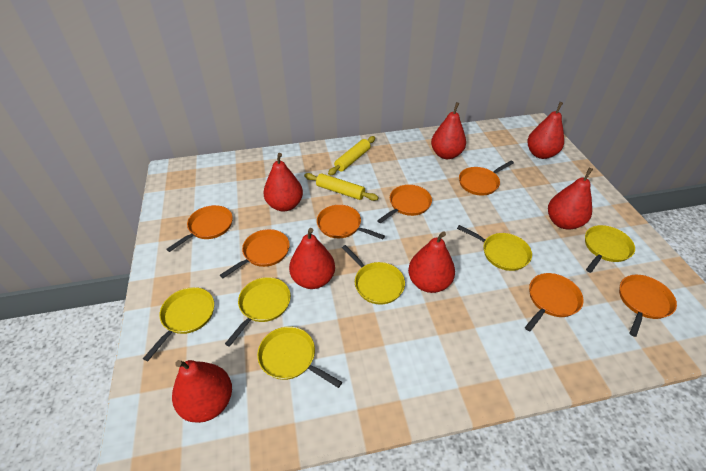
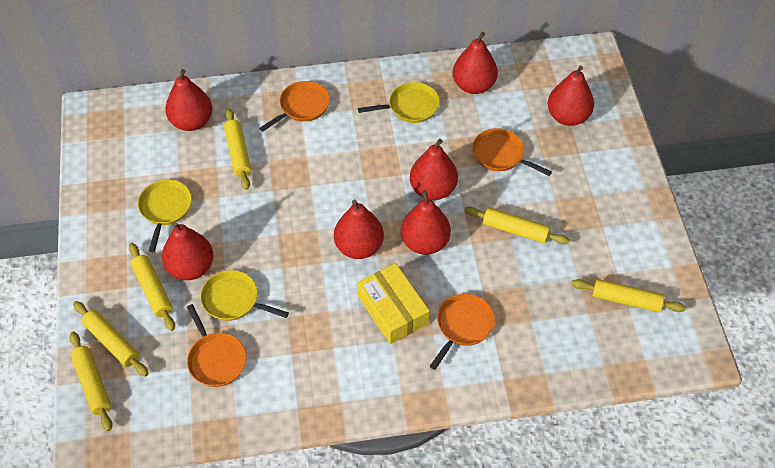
orange pan: [166,205,233,252] [220,229,290,278] [317,205,385,240] [377,185,432,223] [459,161,514,196] [525,273,584,331] [619,275,677,337] = 7 -> [187,304,246,387] [259,81,330,132] [429,294,495,370] [472,128,552,176] = 4
yellow box: none = 0 -> [357,263,430,344] = 1
yellow pan: [143,287,214,361] [225,277,291,347] [257,326,342,388] [342,245,405,305] [457,225,532,271] [585,225,635,273] = 6 -> [138,179,192,252] [200,270,289,321] [358,82,439,123] = 3
yellow rolling pin: [304,173,378,201] [328,136,375,175] = 2 -> [69,332,112,431] [73,301,149,377] [129,243,175,331] [224,108,251,190] [464,207,569,245] [572,279,686,312] = 6

